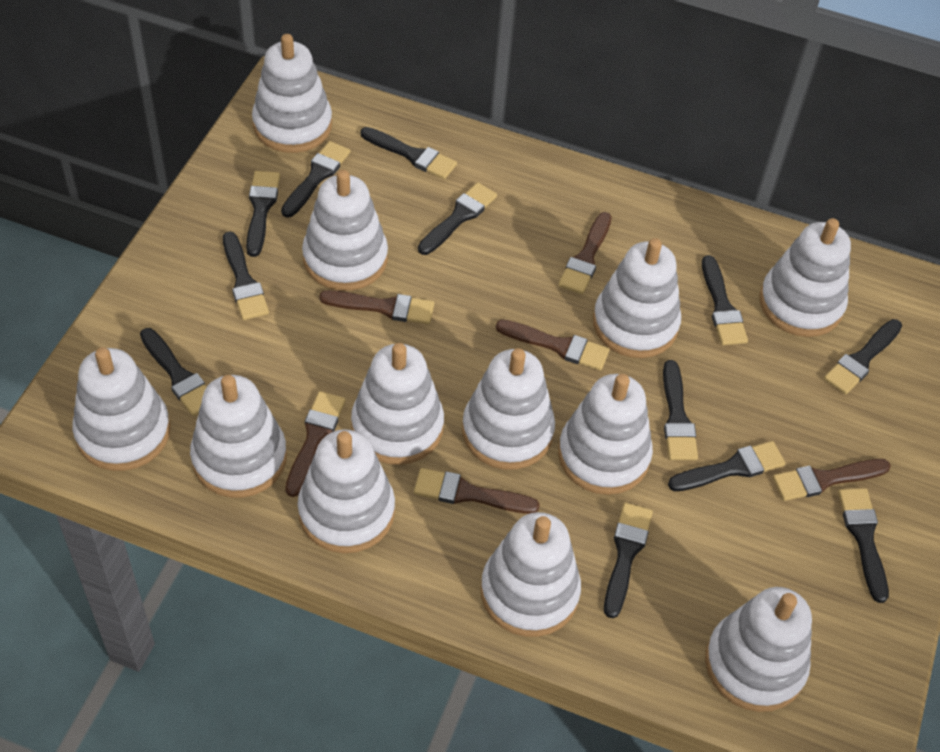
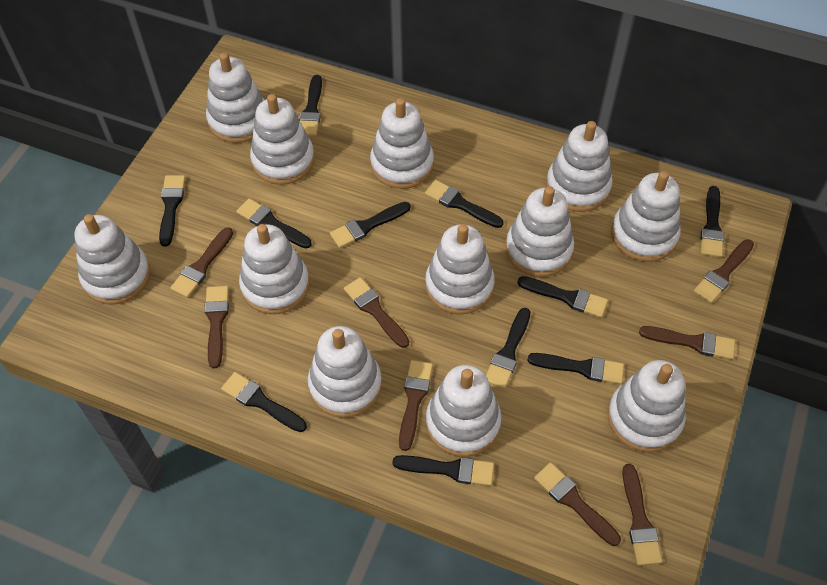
black brush: [140,328,206,416] [223,231,269,320] [246,171,280,257] [281,141,350,218] [360,127,457,179] [418,182,497,255] [604,503,653,618] [663,360,698,460] [668,441,785,491] [702,255,748,345] [824,319,902,394] [838,488,889,603] = 12 -> [159,175,186,246] [221,372,307,432] [236,198,312,249] [299,75,322,136] [330,202,410,248] [392,455,494,486] [425,180,504,228] [486,308,530,389] [517,276,608,318] [527,353,624,384] [701,186,724,257] = 11
brown brush: [285,391,346,497] [319,290,434,324] [414,468,540,514] [496,319,610,371] [559,212,612,294] [773,459,891,501] = 6 -> [170,227,233,298] [205,286,229,368] [344,277,409,348] [399,360,433,451] [534,462,621,546] [622,464,663,566] [639,326,735,360] [694,239,754,303] = 8

